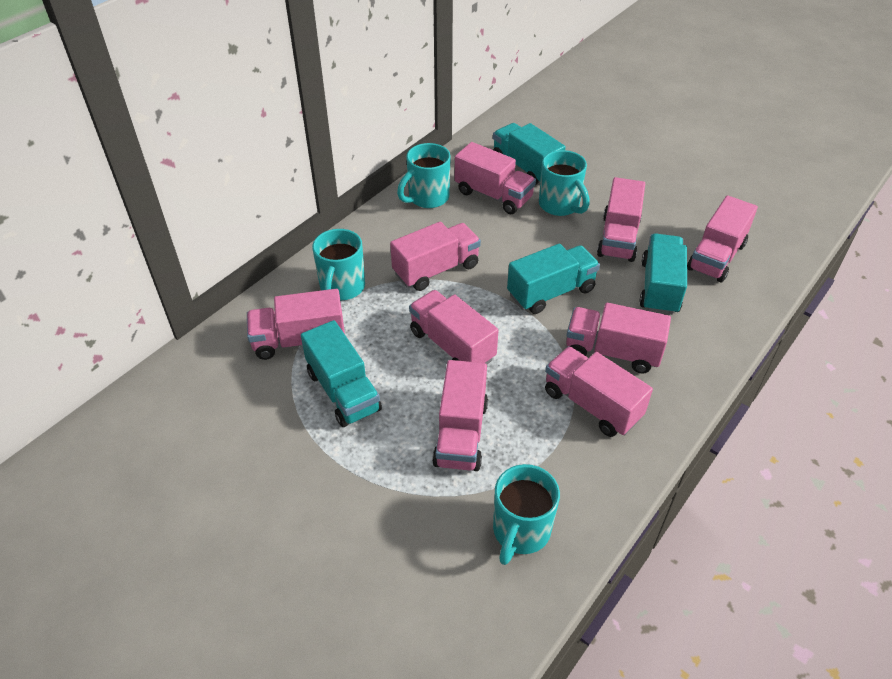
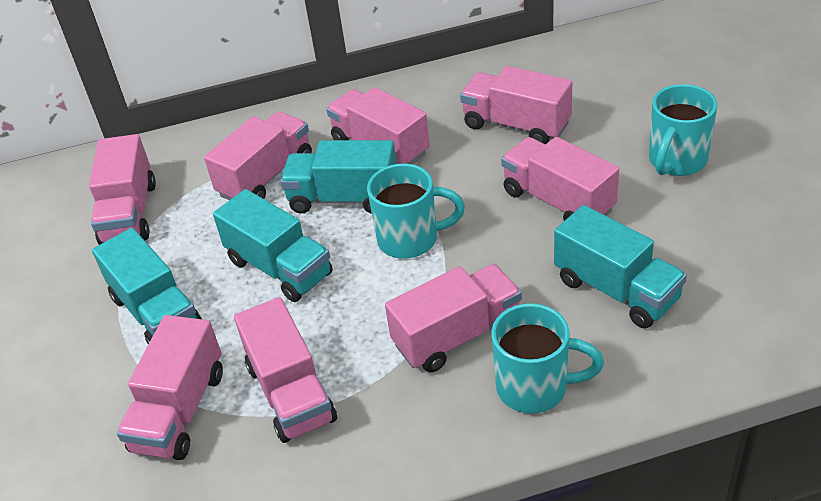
pink truck: [247,289,345,360] [390,222,481,291] [409,290,499,364] [432,360,488,471] [455,142,536,214] [545,346,653,437] [566,303,671,374] [597,177,645,262] [687,195,758,282] = 9 -> [89,134,156,245] [117,315,223,460] [204,112,312,200] [234,297,337,443] [326,87,430,164] [385,264,522,372] [460,66,572,145] [501,137,619,221] = 8
turquoise mug: [312,229,365,300] [397,143,451,208] [493,464,560,565] [539,150,590,216] = 4 -> [367,164,465,259] [491,303,604,414] [649,84,717,176] = 3

